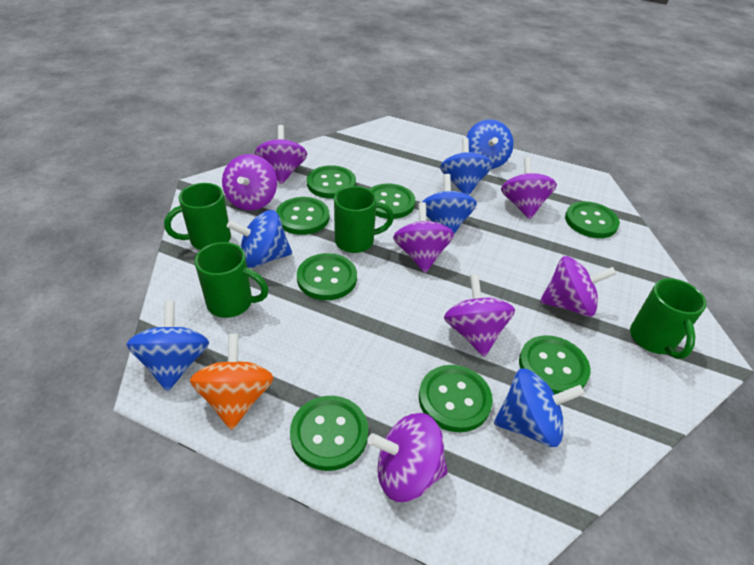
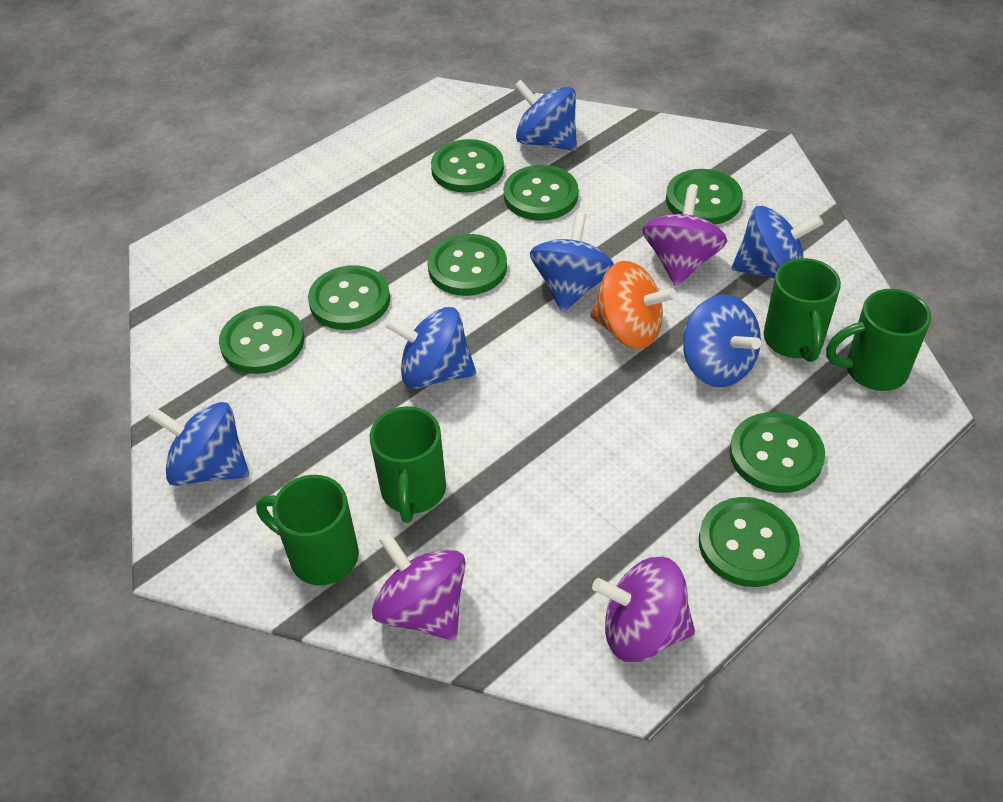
purple spinning top: [222,154,277,210] [255,125,307,184] [368,413,448,502] [393,202,454,273] [444,274,515,357] [501,157,557,219] [540,256,616,317] = 7 -> [372,532,466,641] [592,557,695,662] [642,187,727,286] = 3

